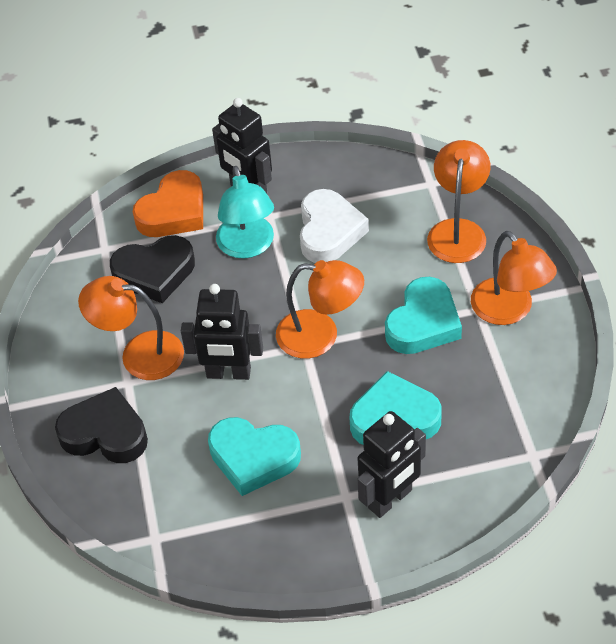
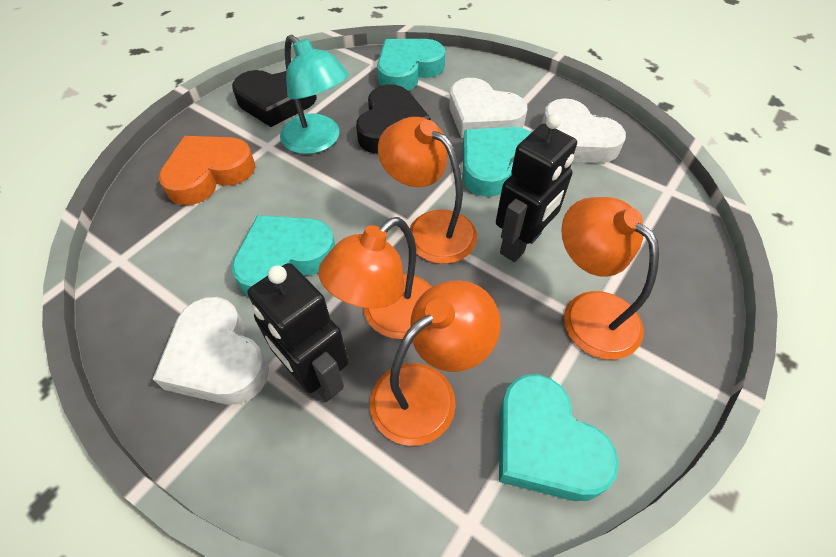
black robot: [181,284,263,380] [212,98,272,195] [357,411,426,518] = 3 -> [248,263,349,402] [496,114,577,262] = 2
turquoise heart: [208,417,301,496] [350,371,442,445] [385,277,462,354] = 3 -> [232,215,335,297] [377,39,445,91] [463,127,532,197] [499,374,619,501] = 4
white heart: [300,189,369,263] = 1 -> [153,297,269,405] [449,78,527,138] [542,98,626,163] = 3

